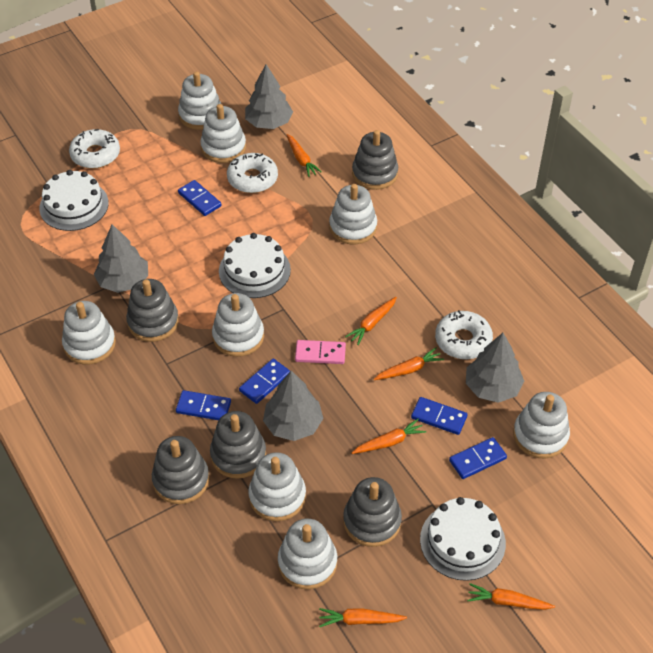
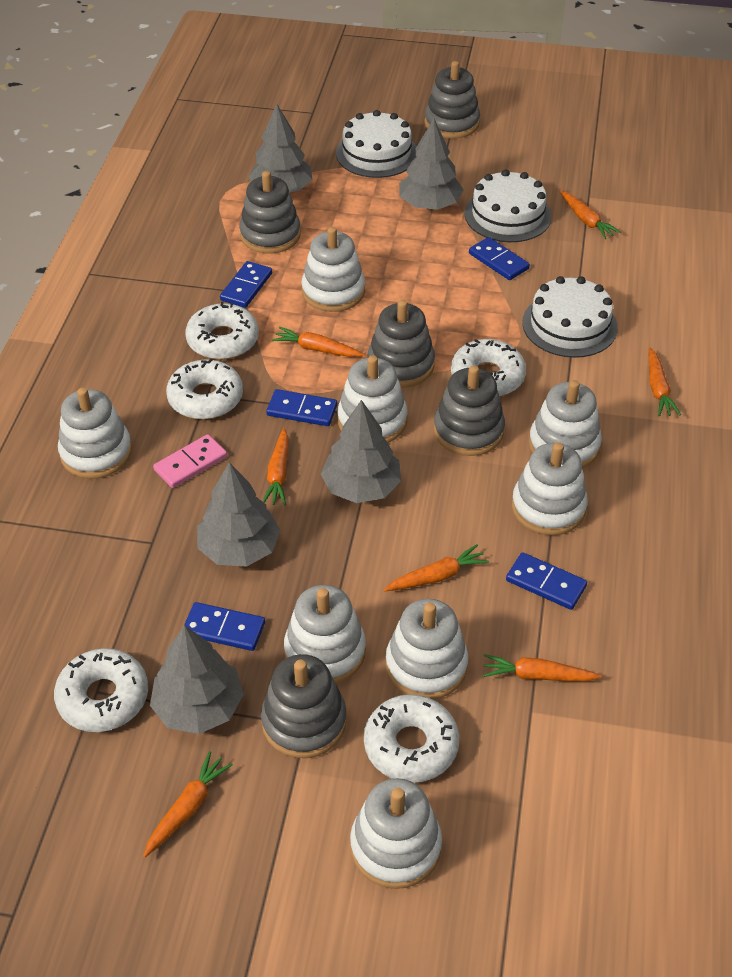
grey tree: [94,224,148,293] [245,64,293,129] [263,370,323,441] [466,333,524,403] = 4 -> [150,625,244,734] [197,462,281,567] [248,104,312,193] [321,400,401,503] [399,119,464,210] = 5
orange carrot: [286,134,322,177] [319,608,407,627] [345,297,397,345] [352,419,426,454] [373,348,444,380] [467,583,555,610] = 6 -> [143,751,233,858] [262,428,288,505] [272,327,364,357] [384,544,489,591] [483,654,602,681] [559,191,620,239] [649,347,681,417] = 7
white donut: [69,129,120,169] [227,153,278,193] [435,310,493,359] = 3 -> [54,648,148,732] [166,359,243,419] [185,302,259,360] [364,694,459,783] [451,339,526,396] = 5

